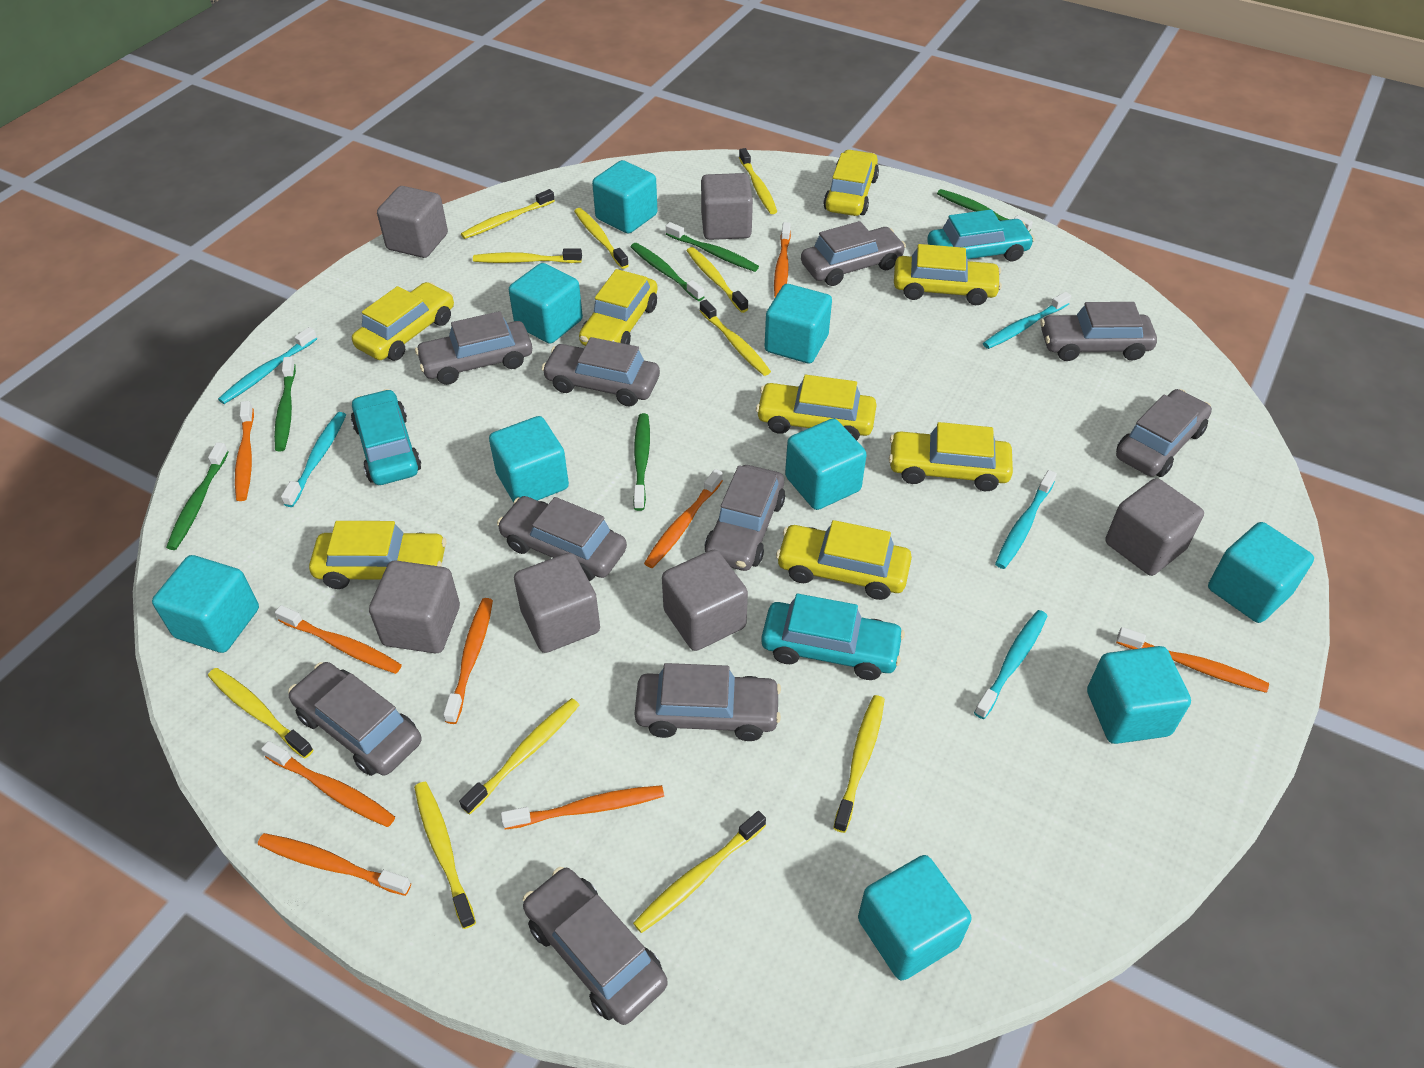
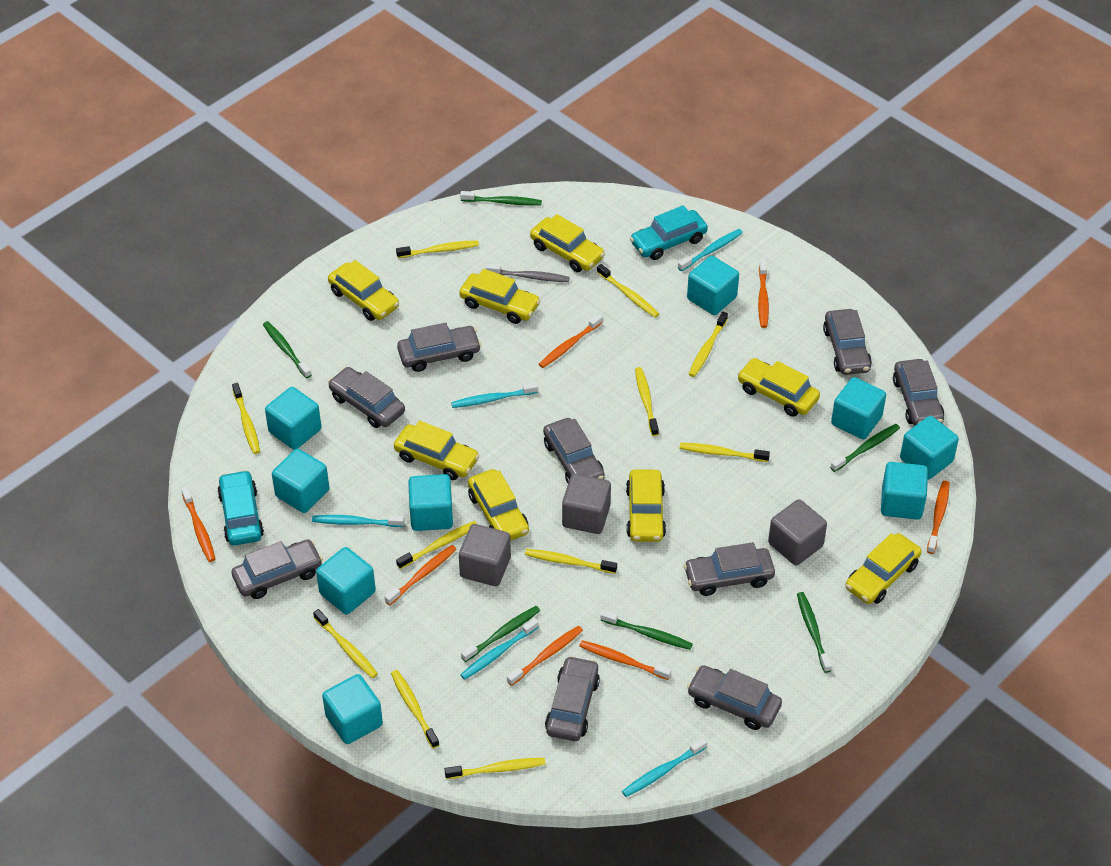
grey car: [288,662,421,776] [415,311,532,385] [497,496,627,581] [523,867,668,1025] [542,337,660,406] [634,663,781,741] [705,465,785,571] [801,221,906,286] [1041,302,1157,361] [1116,389,1212,477] = 10 -> [232,539,323,599] [328,367,405,428] [397,323,481,372] [543,418,605,483] [545,656,600,741] [683,542,775,596] [687,665,782,730] [823,309,872,375] [893,359,944,426] = 9
grey cube: [369,560,460,653] [377,186,448,258] [514,553,600,653] [662,550,748,651] [701,173,753,240] [1105,478,1204,576] = 6 -> [459,524,511,586] [562,474,611,534] [768,499,827,565] = 3
grey toothbrush: none = 0 -> [486,264,570,282] = 1
orange toothbrush: [235,401,254,501] [258,833,411,896] [261,741,395,827] [275,605,402,674] [443,598,493,724] [501,785,664,830] [644,469,723,568] [774,222,791,297] [1116,627,1269,693] = 9 -> [181,487,215,562] [385,545,456,605] [507,626,583,686] [539,314,603,368] [579,640,671,680] [758,260,769,328] [927,481,950,554] = 7
turquoise car: [351,389,421,485] [761,594,905,680] [927,210,1034,261] = 3 -> [217,470,264,546] [630,205,708,260] = 2

